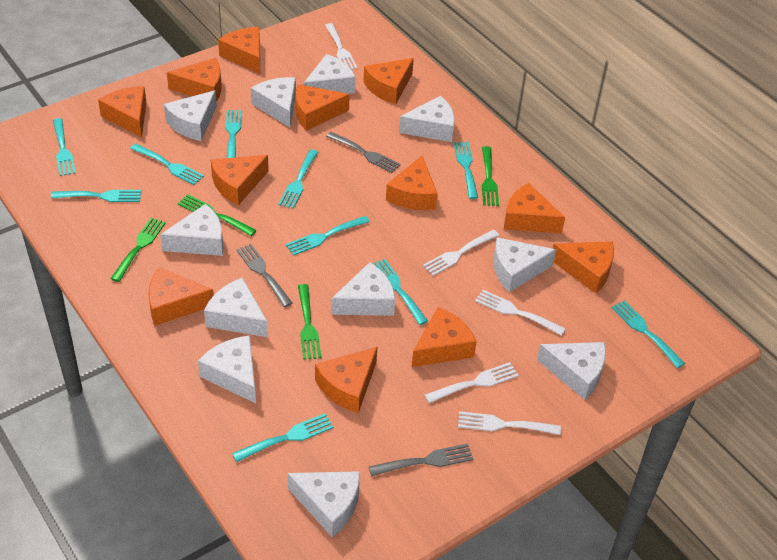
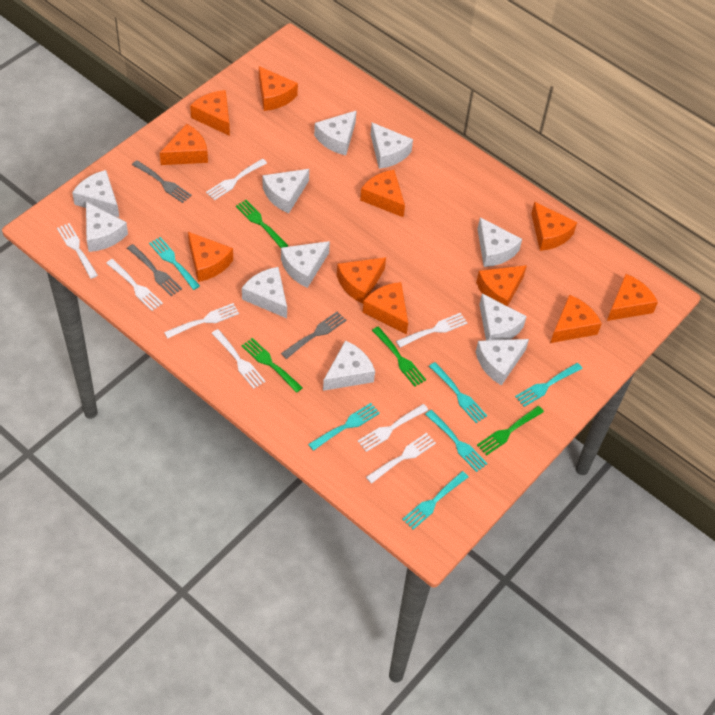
orange cheese: [98,86,147,138] [148,267,214,326] [167,58,222,102] [211,155,269,205] [218,27,260,74] [296,84,350,131] [315,347,377,413] [364,58,414,104] [386,156,438,210] [412,307,477,367] [504,183,565,234] [553,241,614,294] = 12 -> [160,124,208,165] [188,232,233,282] [190,90,230,136] [259,66,298,111] [337,257,386,304] [360,170,405,217] [363,282,408,335] [476,265,527,306] [531,202,577,251] [550,295,602,343] [607,274,658,321] = 11
turquoise fork: [51,190,141,202] [53,118,76,176] [130,144,204,185] [226,110,242,158] [232,413,334,462] [278,149,318,209] [286,216,370,256] [372,259,428,325] [454,142,478,199] [611,300,685,368] = 10 -> [149,237,200,290] [308,403,380,451] [402,471,468,530] [425,410,488,472] [429,362,487,423] [515,363,583,407] = 6
white fork: [325,23,358,70] [423,230,500,276] [424,362,519,403] [458,411,561,435] [475,290,566,336] = 5 -> [57,223,98,279] [106,259,163,311] [164,303,239,339] [206,159,267,200] [212,329,265,389] [358,404,428,452] [366,433,436,484] [396,313,467,347] = 8

